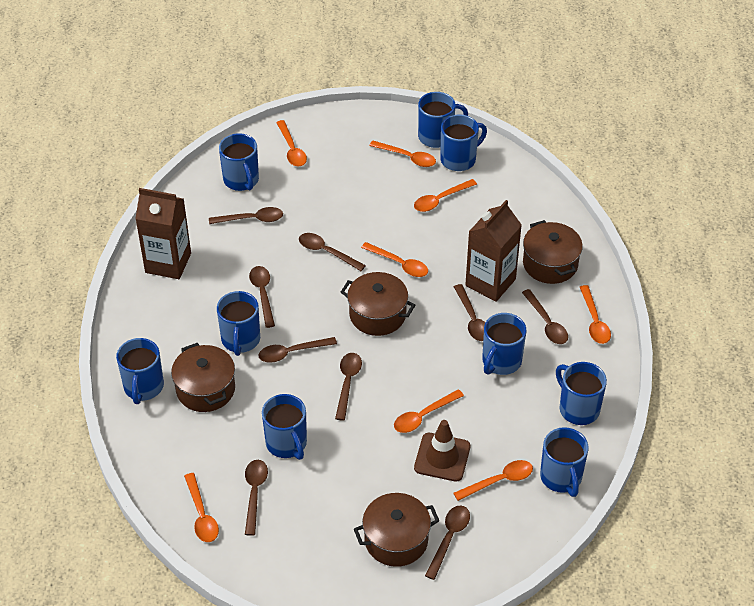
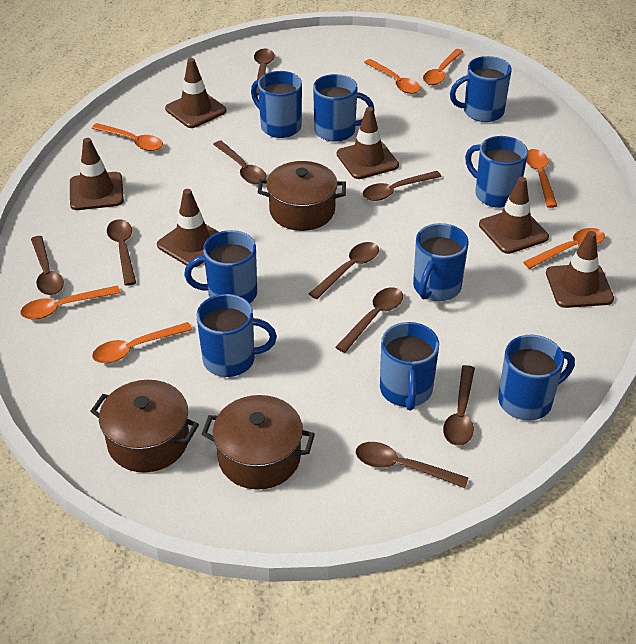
brown carton: [135,188,191,279] [465,200,522,302] = 2 -> none = 0
brown pot: [171,343,235,412] [341,272,415,336] [354,493,439,567] [523,220,583,284] = 4 -> [90,380,199,472] [201,395,315,490] [258,161,346,231] = 3
brown traffic cone: [414,420,470,482] = 1 -> [70,138,124,210] [157,189,219,267] [165,58,227,128] [337,107,399,179] [479,177,549,254] [546,231,614,308] = 6
orange spoon: [184,473,219,542] [276,120,307,166] [361,242,428,277] [369,141,436,167] [394,389,464,433] [414,179,477,212] [453,460,533,501] [580,285,611,344] = 8 -> [20,285,121,320] [91,123,163,151] [92,322,192,363] [364,59,421,94] [423,49,464,85] [523,228,605,269] [526,149,557,208] = 7

